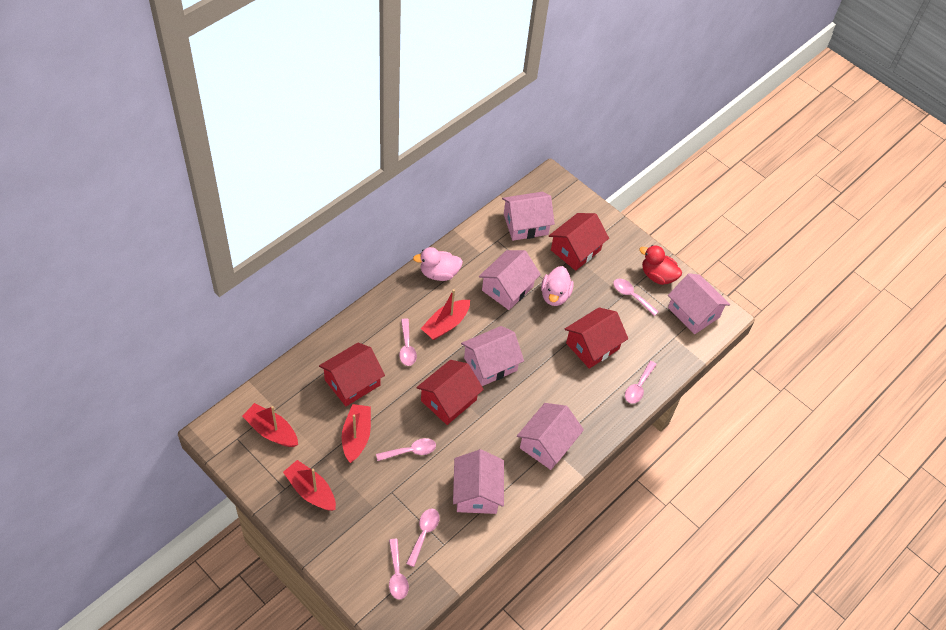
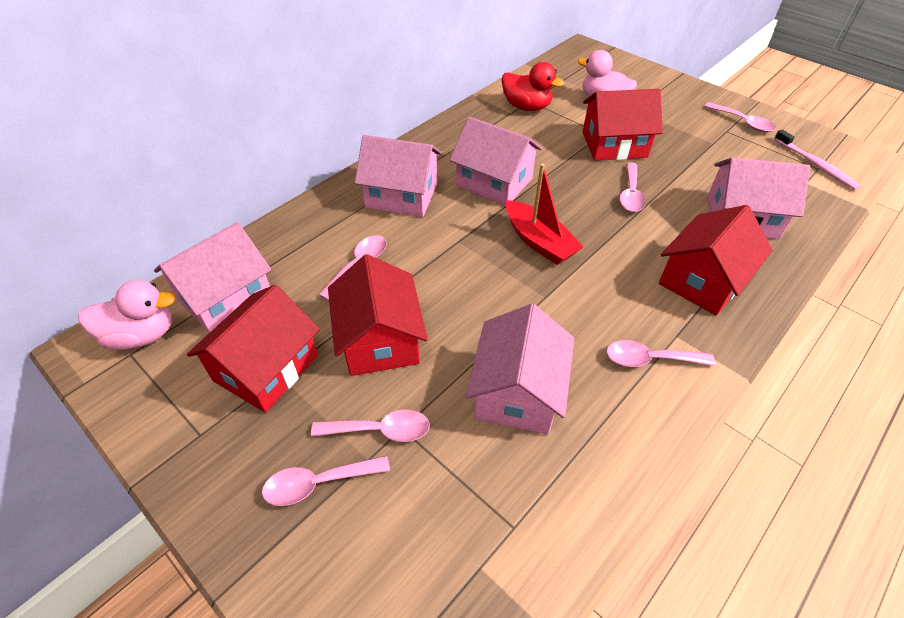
pink house: [453,449,504,514] [461,326,524,386] [479,250,541,310] [502,192,555,241] [517,403,584,470] [668,273,730,334] = 6 -> [154,222,272,333] [355,135,442,217] [450,117,542,206] [465,304,575,435] [707,158,811,239] = 5
pink toothbrush: none = 0 -> [774,129,861,190] = 1
red boat: [242,403,298,447] [283,460,336,511] [342,404,371,463] [421,289,470,340] = 4 -> [506,163,584,265] = 1

